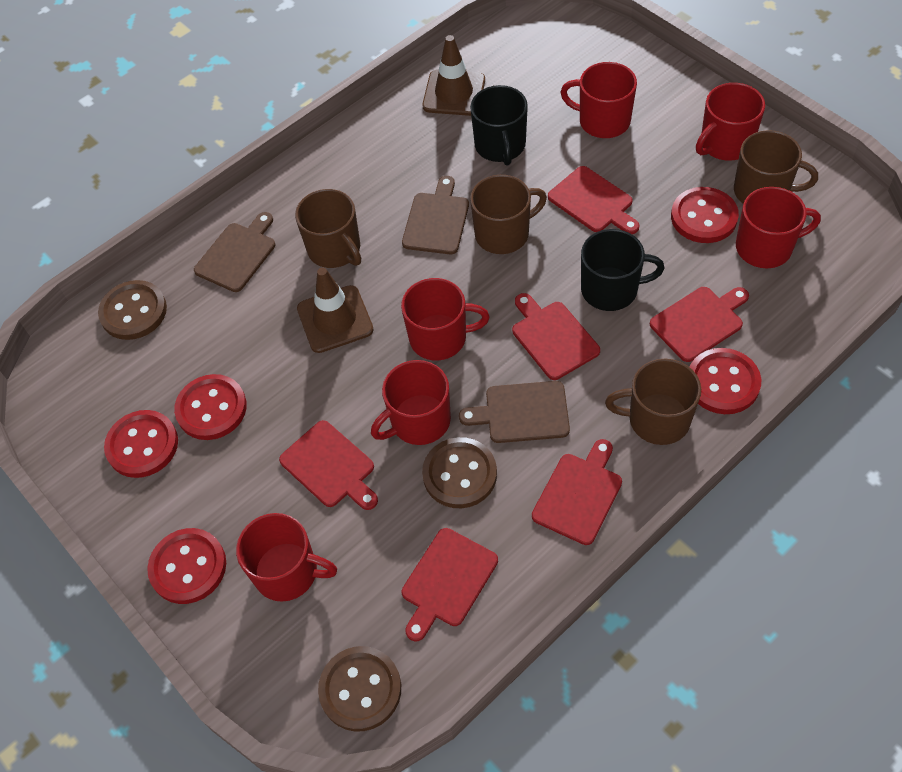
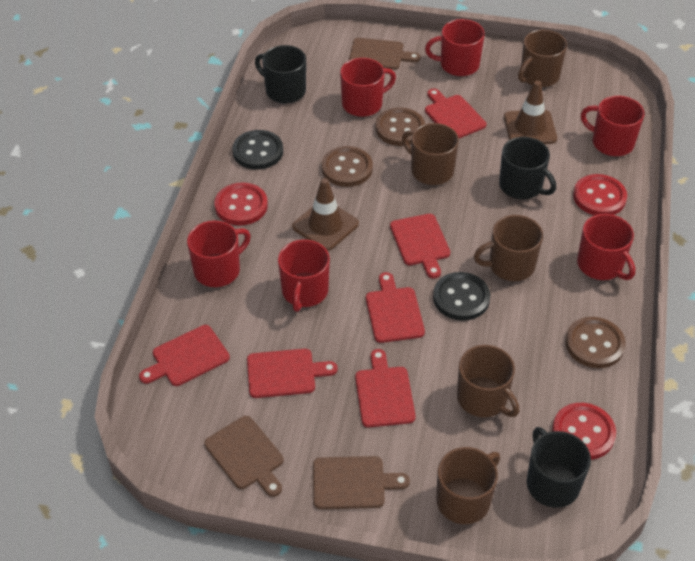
black button: none = 0 -> [232,130,283,170] [433,272,490,321] = 2
black mug: [470,85,528,165] [581,229,665,311] = 2 -> [255,45,306,104] [499,137,556,199] [527,427,591,508] = 3
brown mug: [295,189,361,268] [470,175,547,254] [605,359,701,445] [734,130,818,204] = 4 -> [402,123,459,185] [436,447,500,524] [457,345,519,417] [474,215,543,281] [518,30,567,87] = 5
red button: [104,410,178,478] [147,528,226,604] [174,374,247,440] [671,187,739,243] [690,348,761,414] = 5 -> [214,183,268,225] [552,403,616,460] [573,174,627,215] = 3

